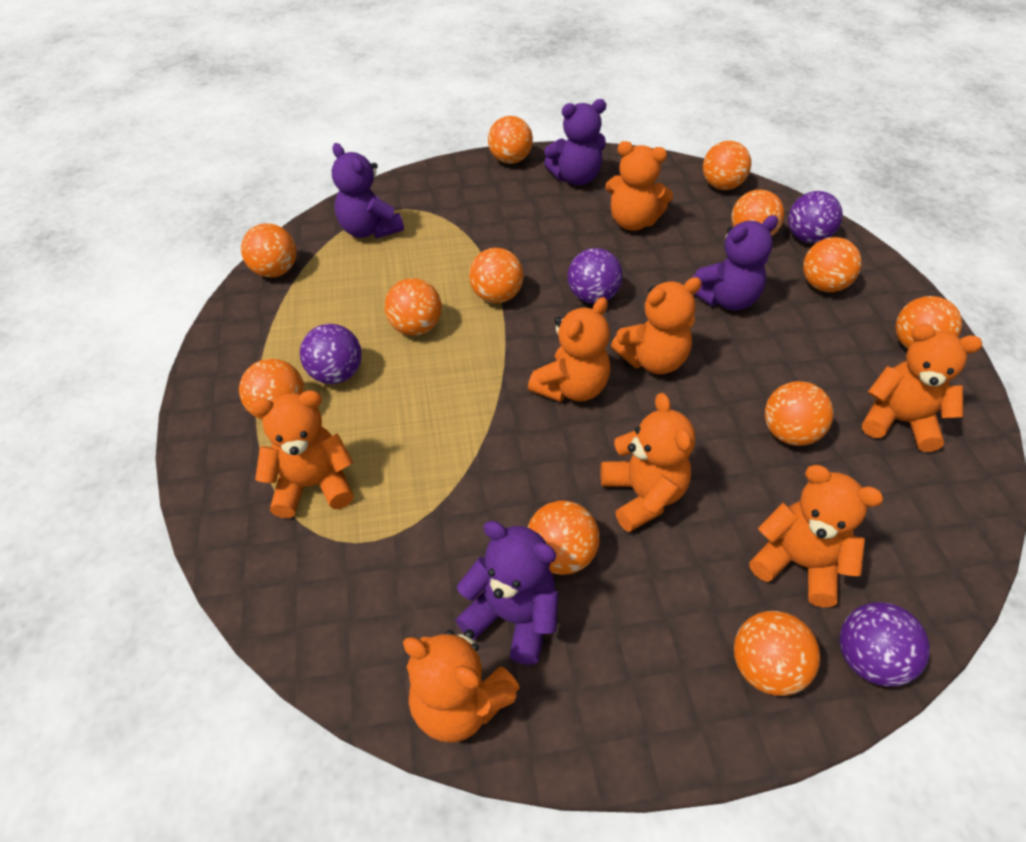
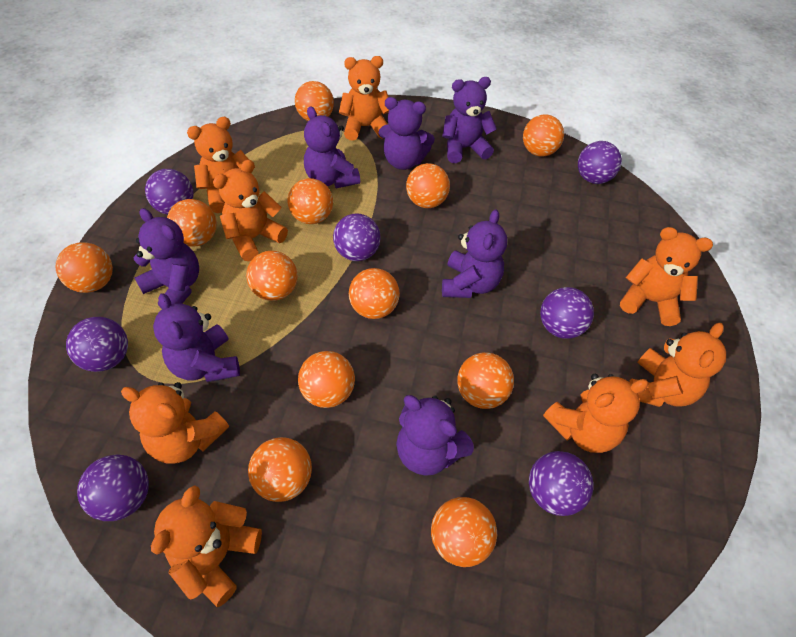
purple ball: [300,324,362,384] [568,248,623,304] [788,191,843,243] [840,602,930,687] = 4 -> [66,317,128,372] [77,454,149,521] [145,169,193,214] [333,213,381,261] [529,451,594,516] [540,287,594,339] [578,141,622,184] = 7
purple teddy bear: [332,143,404,239] [455,521,558,665] [544,99,606,185] [692,215,778,311] = 4 -> [133,208,199,309] [153,293,240,382] [304,106,360,188] [379,97,435,170] [396,395,474,476] [442,77,497,163] [442,209,507,298] = 7

